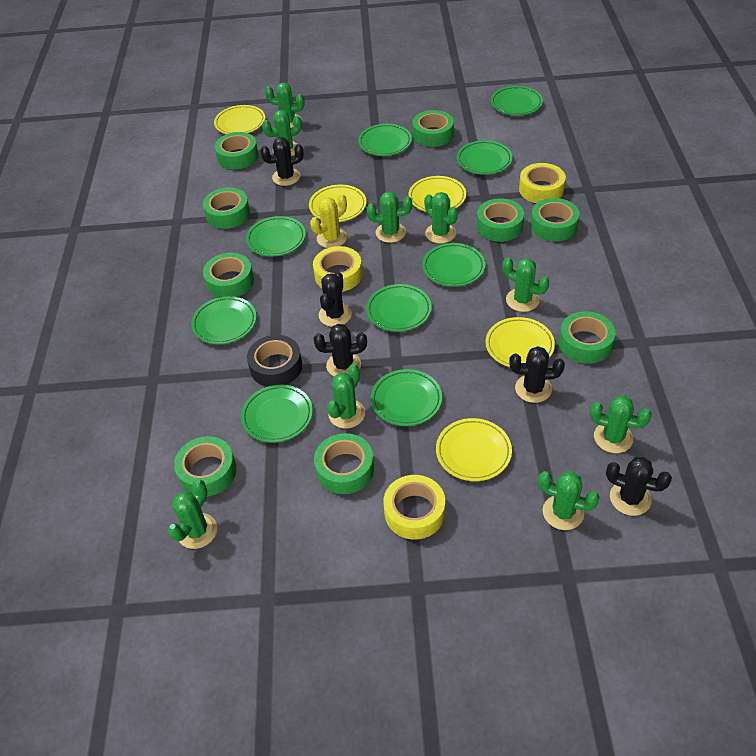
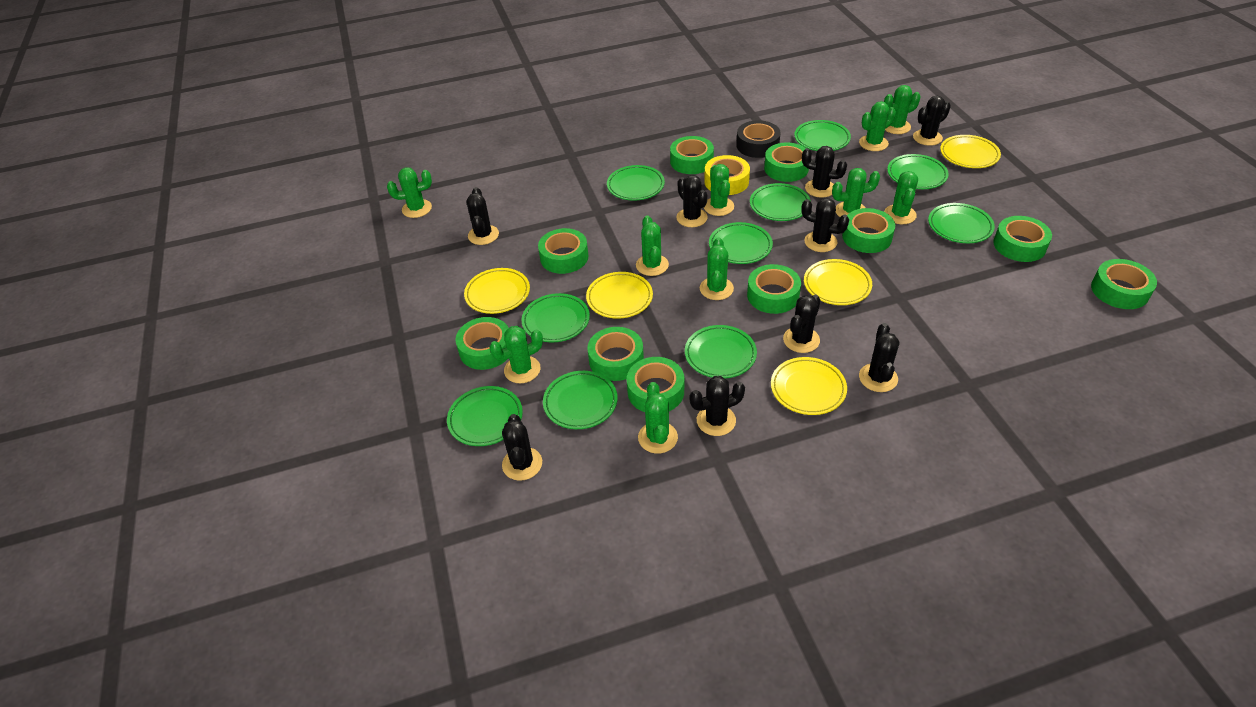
black cactus: [260,137,304,186] [313,324,367,376] [319,271,352,327] [509,346,565,403] [606,457,672,516] = 5 -> [466,187,499,245] [502,414,542,481] [676,175,708,227] [690,376,745,436] [783,295,821,353] [801,198,849,252] [802,146,847,198] [859,323,899,392] [913,96,951,146] = 9
green cactus: [167,479,217,549] [262,110,302,156] [265,82,305,128] [327,364,365,429] [367,191,412,243] [424,192,458,244] [502,257,549,312] [538,471,600,530] [590,396,652,453] = 9 -> [387,167,432,218] [489,326,543,383] [636,215,669,276] [638,382,678,454] [700,237,734,300] [704,164,734,216] [832,168,880,217] [859,101,896,151] [884,85,920,134] [884,171,918,224] = 10
green plate: [191,296,256,344] [241,385,313,443] [246,216,306,256] [358,124,412,156] [366,284,432,332] [371,369,442,426] [422,243,485,287] [457,140,513,175] [491,86,543,115] = 9 -> [447,386,523,446] [521,293,590,342] [543,371,618,429] [607,165,665,201] [685,325,757,378] [709,222,773,264] [750,183,811,221] [794,120,851,151] [887,154,949,189] [928,203,995,243] = 10
green tape: [174,436,237,496] [203,187,250,229] [203,253,254,298] [215,132,258,169] [314,433,374,494] [412,110,454,147] [477,198,524,242] [530,198,579,241] [559,311,615,364] = 9 -> [455,317,509,370] [538,228,588,274] [587,327,644,381] [627,357,684,412] [670,136,714,174] [747,264,801,314] [764,142,809,182] [842,208,895,253] [993,216,1052,262] [1091,259,1157,309] = 10
yellow cactus: [310,194,347,248] = 1 -> none = 0
yellow tape: [313,246,362,292] [383,475,445,539] [519,163,566,203] = 3 -> [704,155,750,195] = 1

